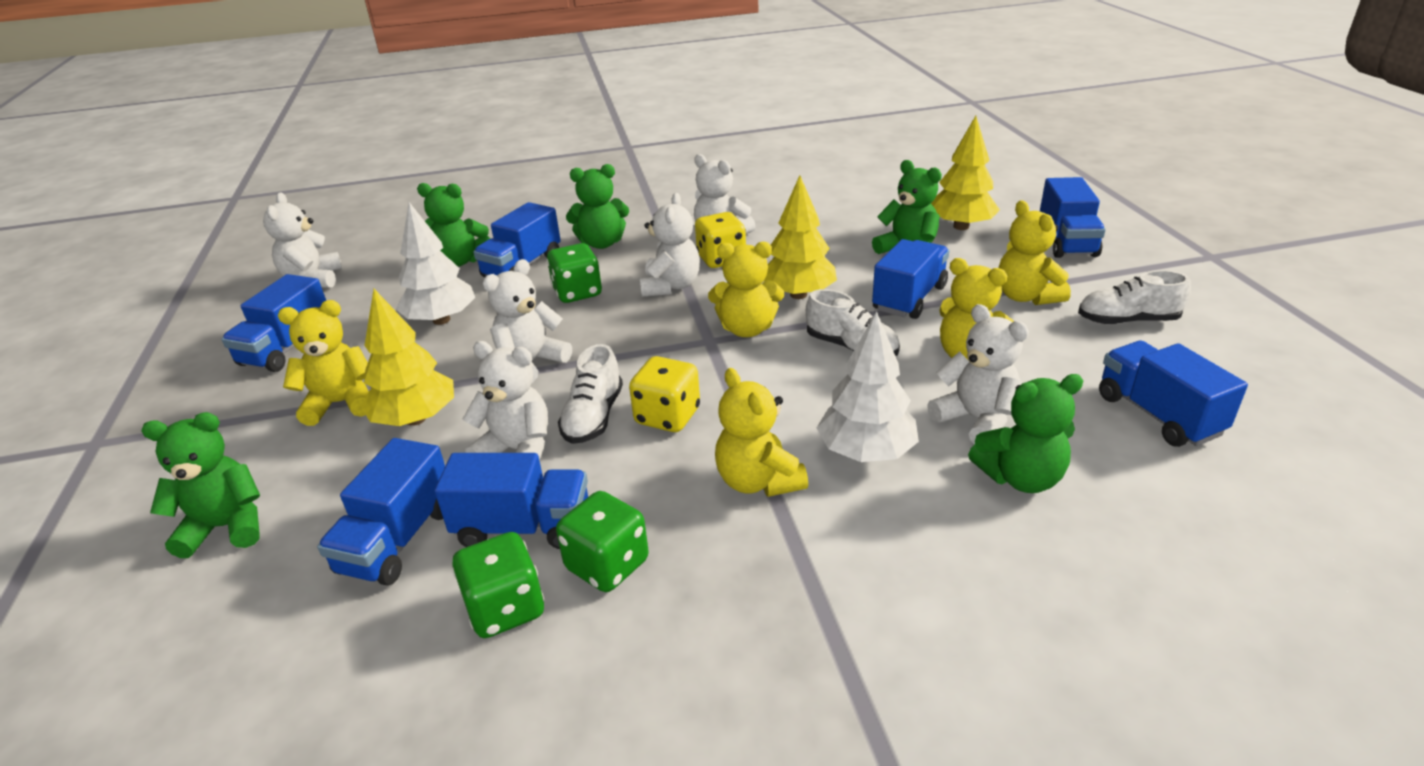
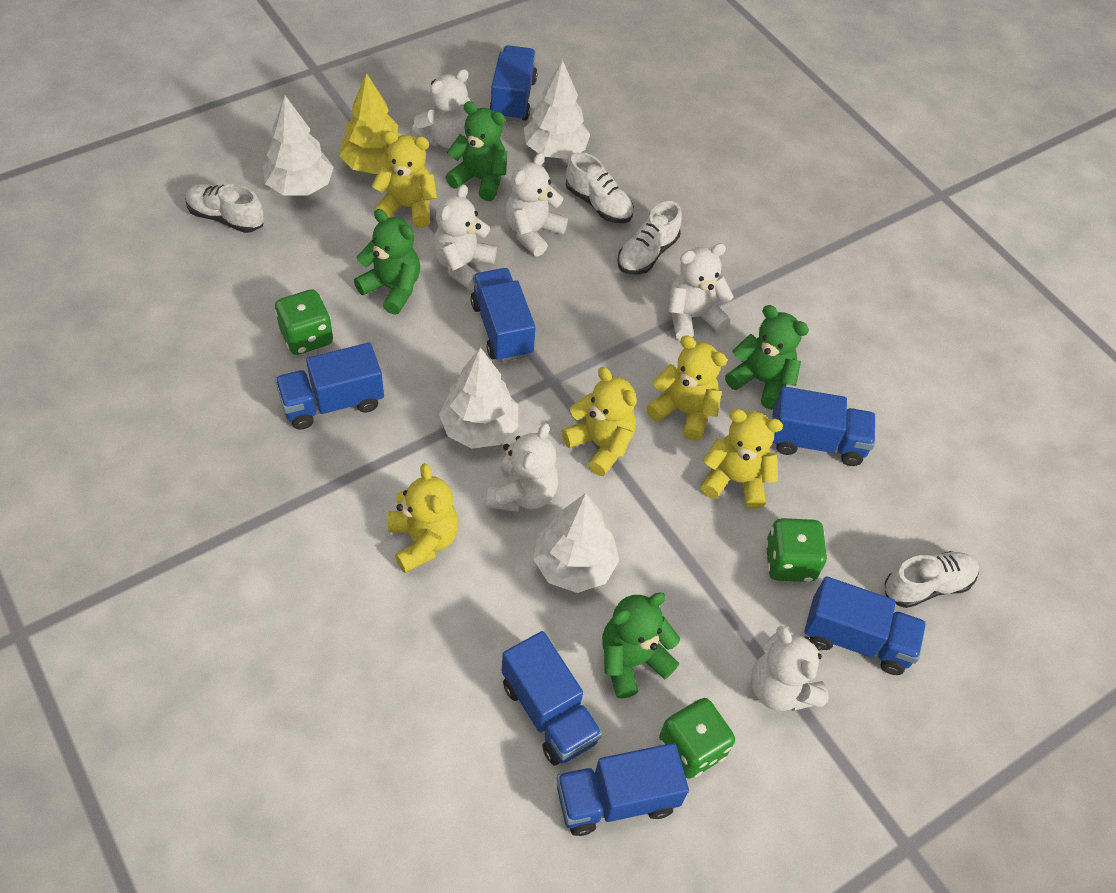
green teddy bear: [141,412,260,558] [417,183,491,267] [566,164,629,249] [872,160,942,254] [968,374,1083,493] = 5 -> [354,209,420,315] [446,101,507,201] [602,592,680,698] [725,305,809,410] = 4
white shoe: [558,344,623,444] [806,289,900,356] [1078,270,1191,325] = 3 -> [185,184,264,233] [566,152,634,223] [617,201,682,275] [885,551,979,608] = 4
white tree: [396,202,475,325] [817,311,919,462] = 2 -> [263,96,334,195] [439,347,518,449] [524,60,590,159] [533,493,620,593] = 4
yellow dice: [629,356,700,432] [695,212,746,268] = 2 -> none = 0
yellow tree: [361,289,454,426] [764,175,837,299] [931,116,1000,230] = 3 -> [339,73,401,174] = 1

